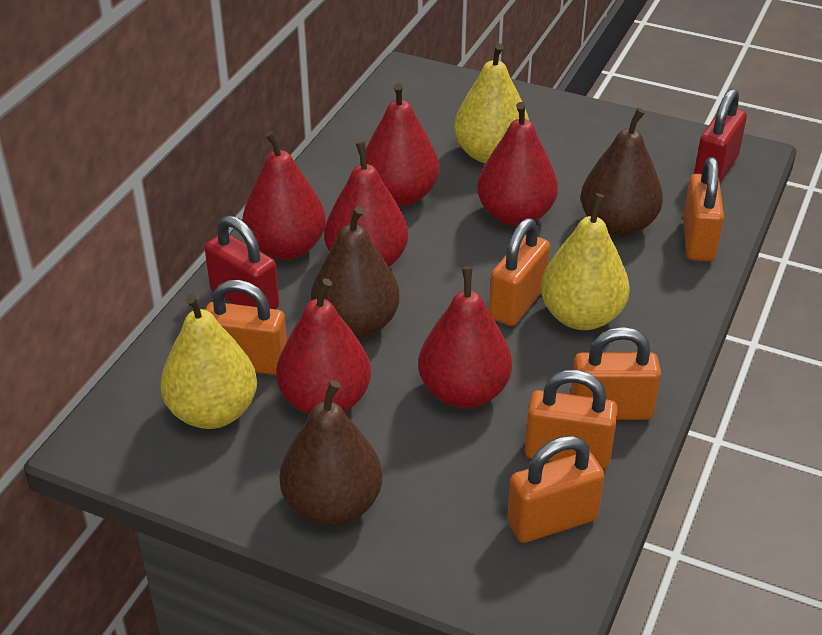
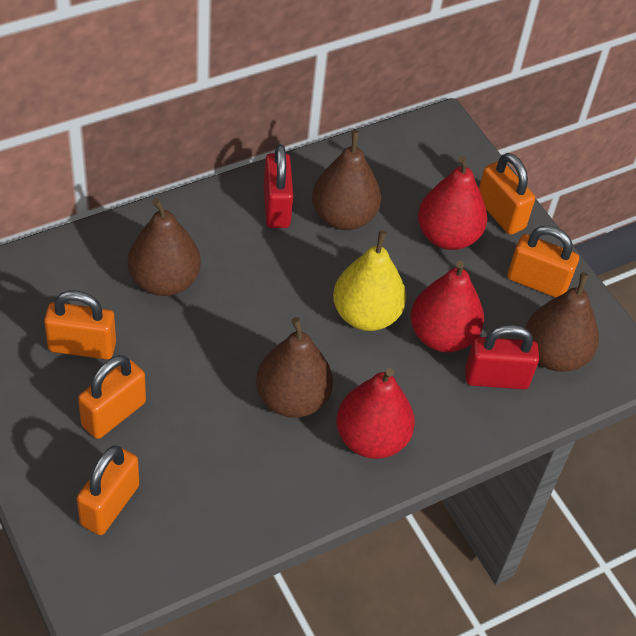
brown pear: [280,380,382,526] [311,206,400,339] [581,108,663,237] = 3 -> [128,198,201,296] [256,317,333,418] [312,130,381,230] [526,272,599,372] = 4
orange padlock: [205,280,287,375] [489,218,550,326] [507,435,605,543] [525,370,618,469] [570,327,661,420] [683,157,724,262] = 6 -> [44,291,116,359] [77,446,139,535] [78,355,146,439] [479,153,535,235] [507,226,579,298] = 5
red pear: [242,130,326,260] [276,278,371,415] [324,141,408,267] [366,83,439,206] [418,266,512,409] [477,102,558,227] = 6 -> [336,368,415,459] [411,261,484,352] [418,156,487,250] = 3
yellow pear: [160,294,257,429] [454,43,529,163] [541,193,630,330] = 3 -> [333,230,406,331] = 1

